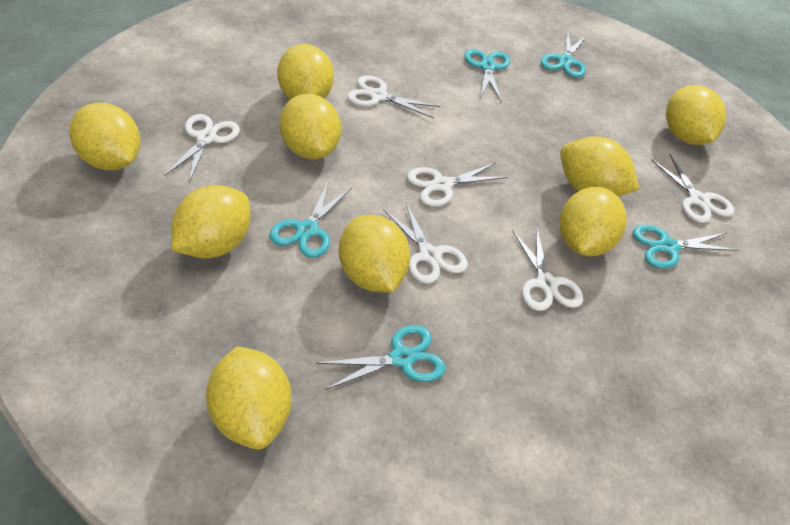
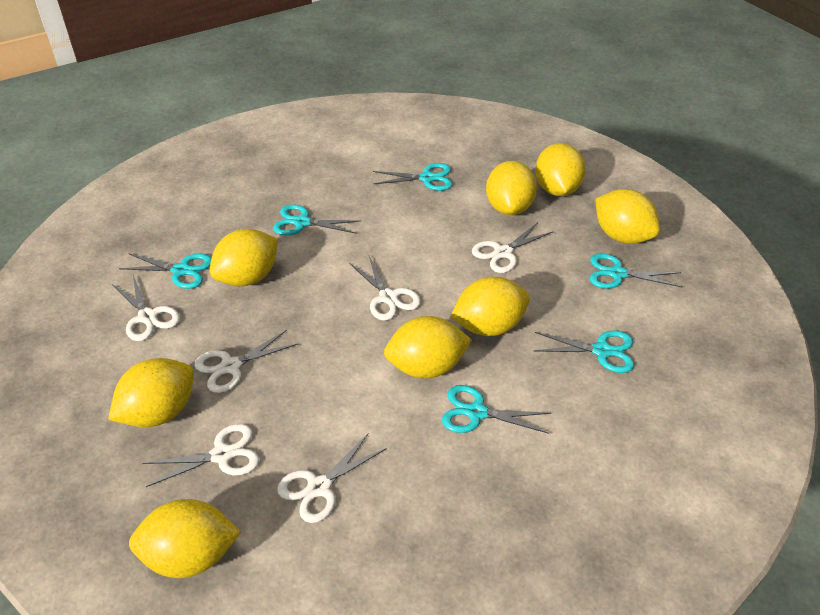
turquoise scissors: [270,181,352,258] [316,325,446,390] [464,49,510,102] [541,33,587,77] [633,225,739,268] = 5 -> [119,253,211,289] [273,204,360,235] [373,163,452,191] [442,385,551,434] [534,330,634,373] [590,253,682,289] = 6
yellow lemon: [69,103,141,171] [171,185,250,259] [206,346,291,449] [277,44,334,100] [280,94,341,159] [339,215,410,292] [560,136,639,197] [560,187,627,257] [666,85,726,145] = 9 -> [108,358,194,427] [129,499,241,578] [210,229,278,287] [384,316,472,379] [450,277,530,336] [486,161,537,215] [535,143,586,196] [595,189,660,244] = 8

